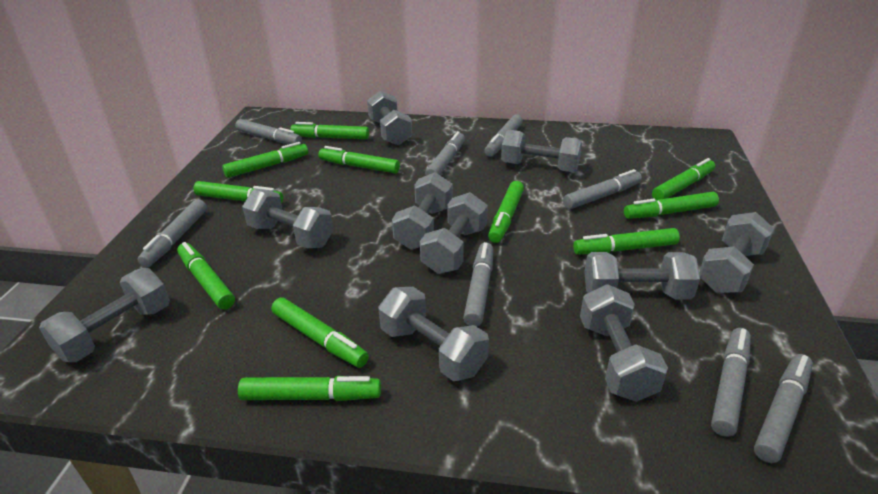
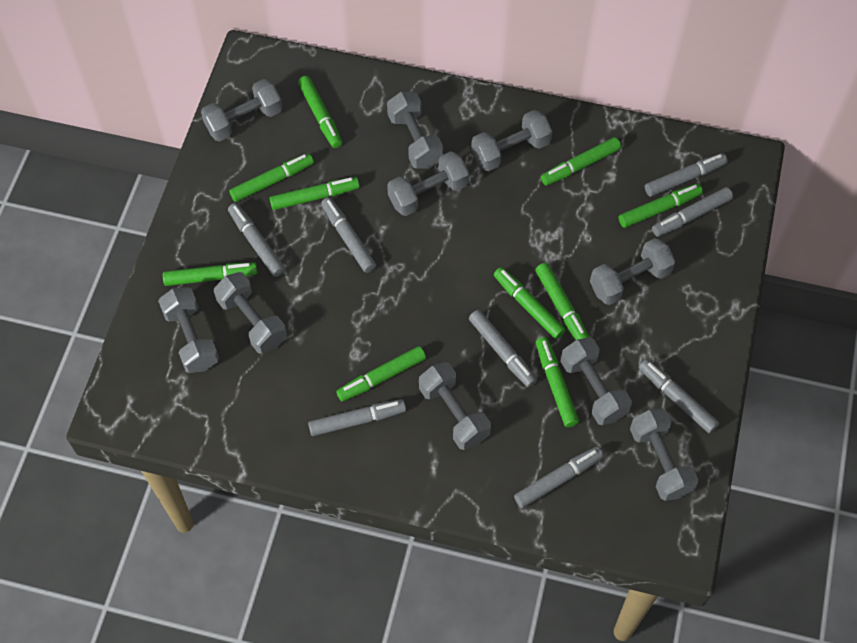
green marker: [177,242,235,310] [193,181,283,203] [223,142,308,178] [238,376,381,401] [271,298,369,368] [290,122,369,139] [319,146,400,174] [488,181,524,243] [573,228,680,255] [624,192,719,219] [652,158,715,201] = 11 -> [163,262,257,286] [229,153,314,202] [269,177,360,210] [298,76,342,148] [336,346,426,402] [494,267,566,339] [535,263,590,340] [536,337,579,427] [541,137,621,186] [619,184,703,228] = 10

